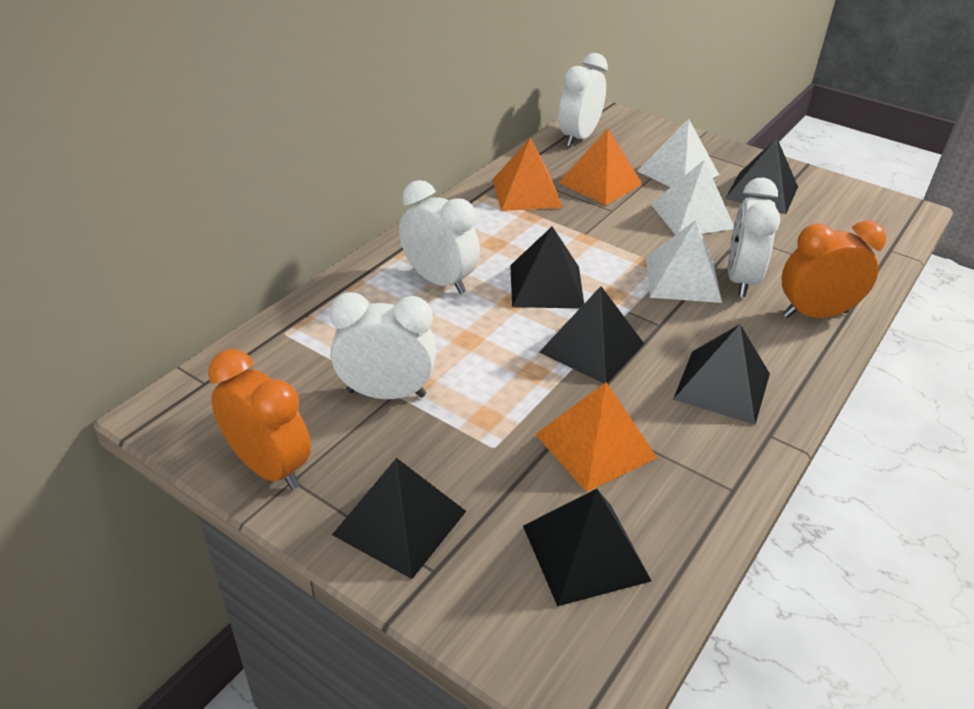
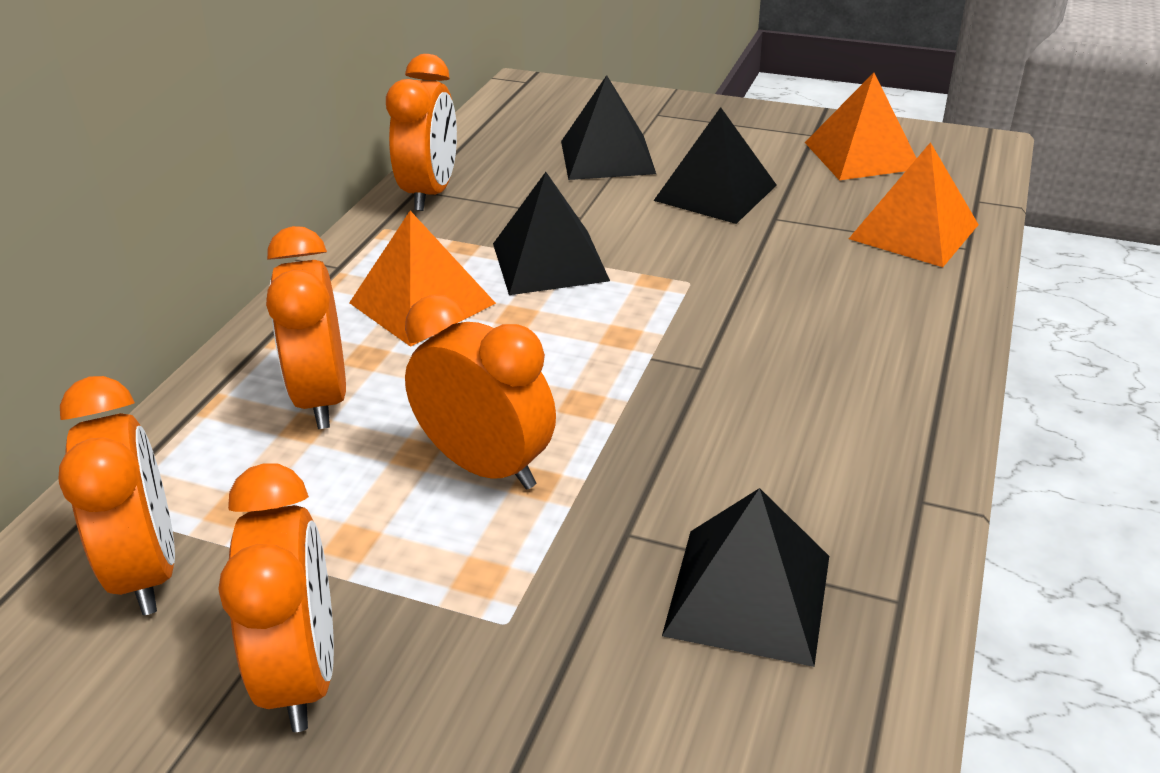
black pyramid: [332,458,466,579] [510,226,584,309] [523,489,651,606] [539,286,644,383] [673,324,770,425] [725,138,798,214] = 6 -> [493,172,610,295] [561,75,656,180] [653,107,777,224] [662,488,829,667] = 4
orange clock: [208,349,311,490] [782,221,886,318] = 2 -> [58,376,175,615] [218,463,334,732] [266,226,346,429] [386,54,457,211] [405,294,556,490] = 5
white clock: [330,292,436,399] [399,180,480,294] [559,53,608,147] [728,178,780,297] = 4 -> none = 0
white pyramid: [637,119,719,187] [646,220,722,303] [651,160,734,235] = 3 -> none = 0

